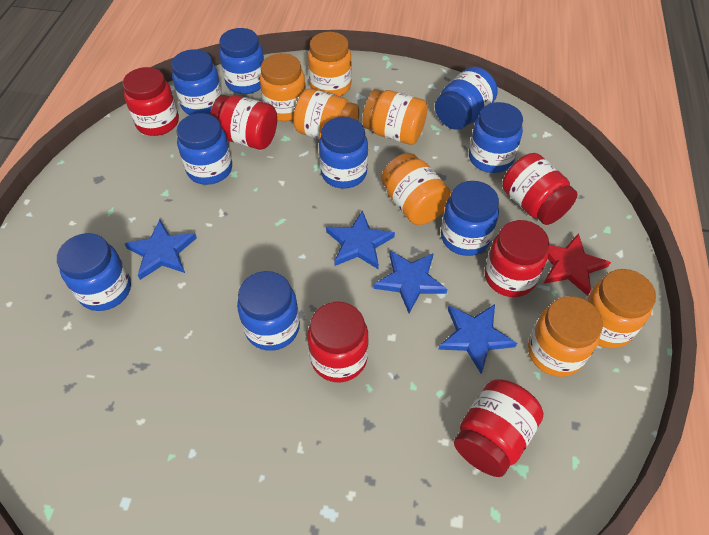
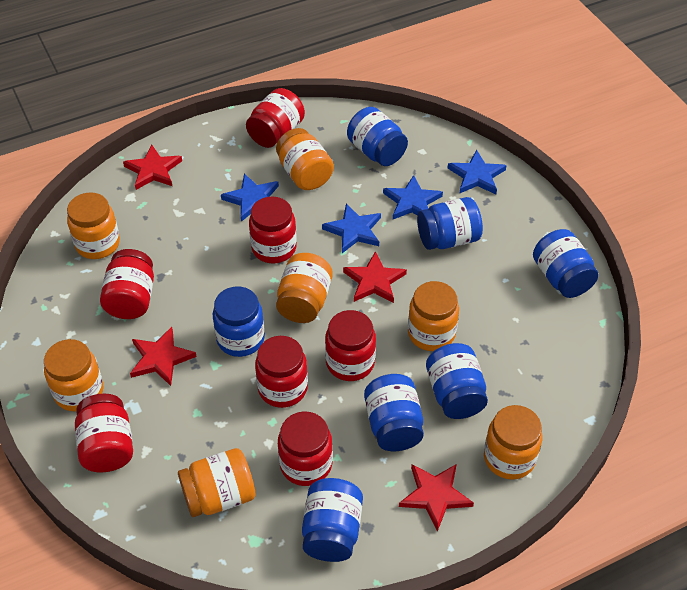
blue jar: [57,233,131,311] [171,49,222,115] [176,113,232,185] [219,28,264,94] [237,271,300,351] [319,117,368,189] [435,67,498,130] [441,181,499,256] [469,102,523,173] = 9 -> [213,286,265,357] [302,478,363,562] [347,107,408,166] [364,374,424,451] [417,197,483,250] [426,343,488,419] [533,229,598,298] = 7
red jar: [122,67,179,136] [210,95,277,150] [307,302,369,382] [454,379,543,477] [484,220,549,297] [502,153,578,225] = 6 -> [75,393,133,472] [100,249,154,319] [246,88,305,148] [249,196,297,263] [255,336,308,408] [278,411,333,486] [325,310,376,381] = 7
red star: [543,233,611,296] = 1 -> [123,145,182,190] [130,327,196,386] [343,251,407,303] [399,464,474,532] = 4

